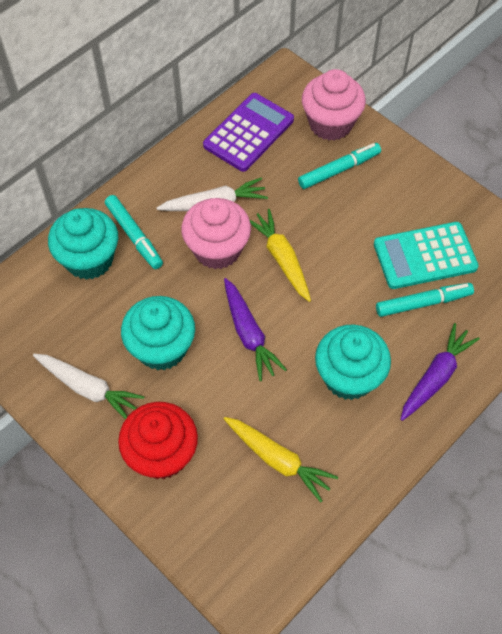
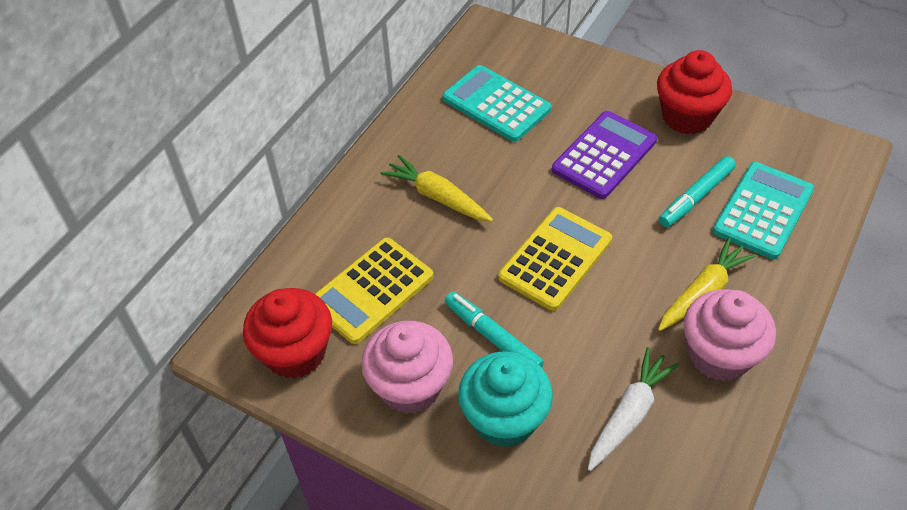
purple carrot: [224,278,287,381] [400,323,480,421] = 2 -> none = 0
red cupcake: [118,402,198,479] = 1 -> [243,288,332,379] [657,50,732,135] = 2
turquoise calculator: [374,222,479,289] = 1 -> [443,65,551,142] [713,162,814,259] = 2
turquoise cupcake: [48,208,118,280] [121,296,195,370] [315,324,391,400] = 3 -> [458,351,553,447] = 1
turquoise marker: [105,195,163,269] [298,143,381,189] [376,283,474,317] = 3 -> [445,292,544,367] [659,156,736,227] = 2
white carrot: [33,354,144,419] [157,177,268,211] = 2 -> [588,347,680,471] = 1
yellow calculator: none = 0 -> [315,237,433,344] [498,207,612,311] = 2

